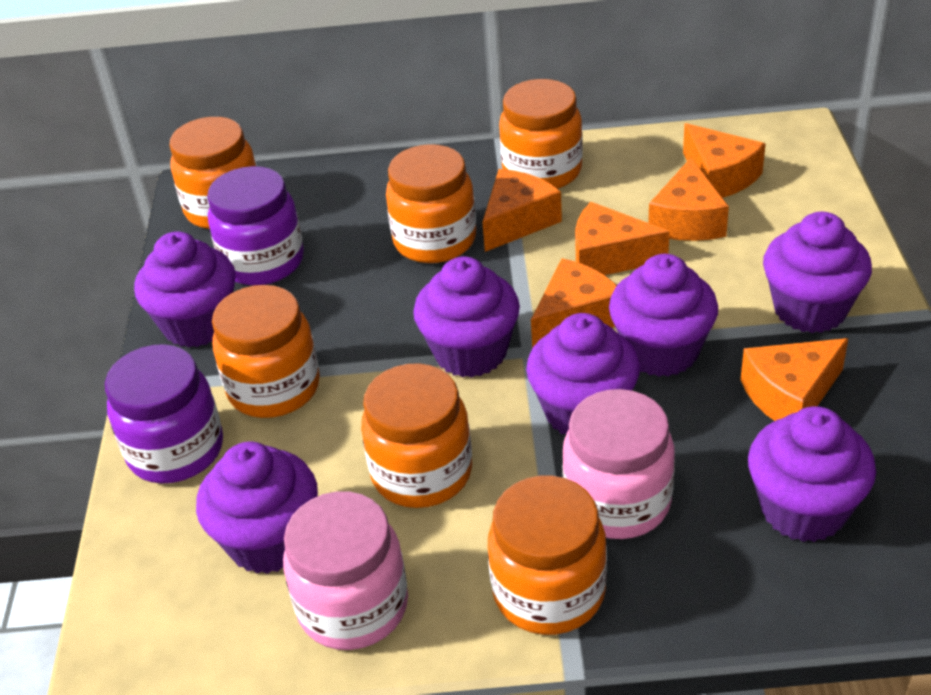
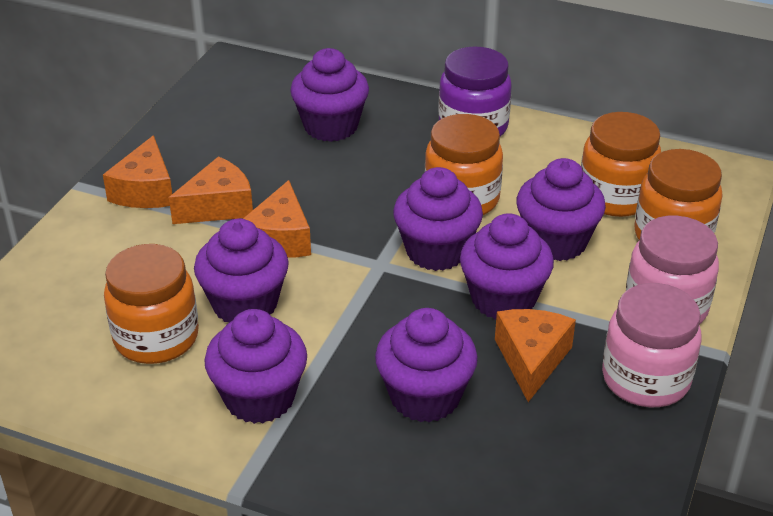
orange cheese: [482,169,562,252] [531,258,617,348] [575,202,670,275] [648,158,729,241] [683,123,766,198] [740,338,848,421] = 6 -> [103,135,172,208] [169,156,253,224] [243,180,311,258] [495,309,576,402] = 4
orange jar: [170,117,256,229] [212,285,320,418] [361,363,472,508] [386,144,476,263] [488,476,607,635] [499,79,583,189] = 6 -> [104,244,199,364] [425,114,503,215] [581,112,661,217] [634,149,723,240] = 4
purple jar: [105,344,223,484] [207,166,304,286] = 2 -> [438,46,512,136] = 1

